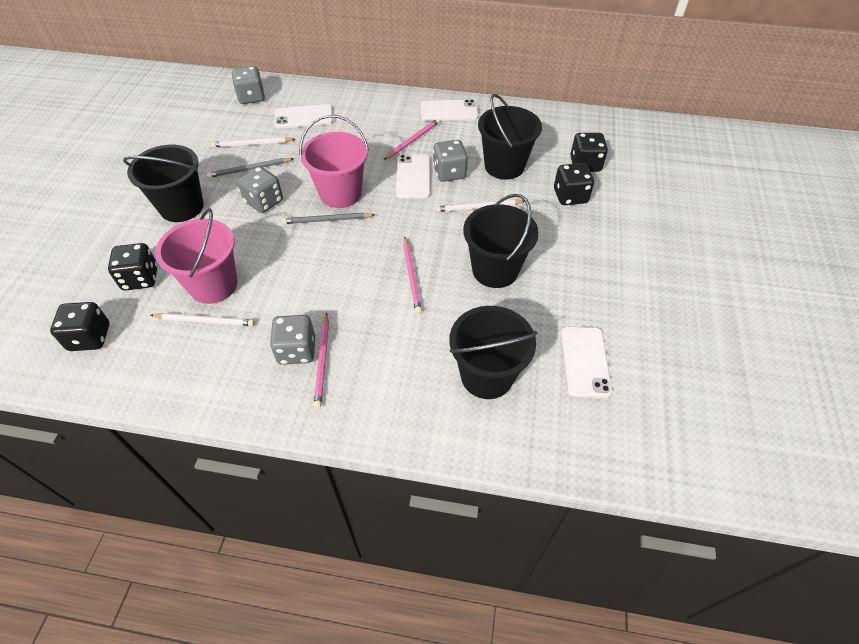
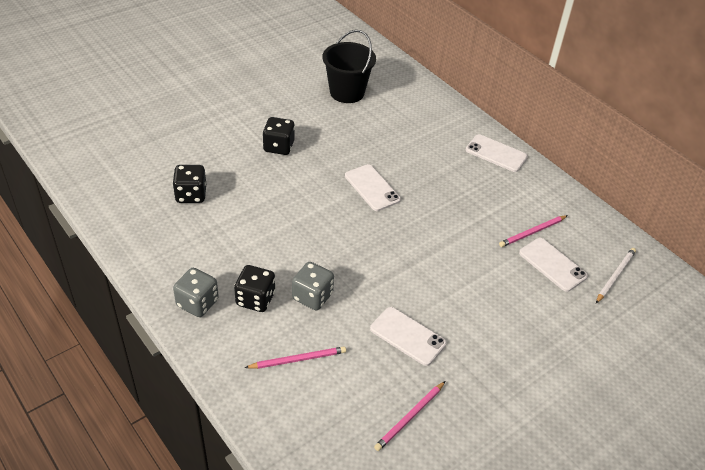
black bucket: [123,145,204,222] [449,306,537,399] [463,194,539,288] [478,94,542,180] = 4 -> [323,30,376,103] = 1
black dice: [50,302,110,351] [108,243,158,290] [554,163,594,205] [570,133,608,172] = 4 -> [172,165,206,203] [234,265,275,312] [262,117,295,155] = 3
grey dice: [232,66,265,104] [238,166,283,213] [270,315,315,365] [433,140,468,182] = 4 -> [173,268,219,317] [292,262,334,310] = 2
grey pencil: [207,158,294,178] [282,213,375,224] = 2 -> none = 0
pink bucket: [155,208,238,304] [299,115,369,208] = 2 -> none = 0
white pencil: [151,313,255,326] [211,137,295,147] [436,199,525,212] = 3 -> [596,248,636,303] = 1

